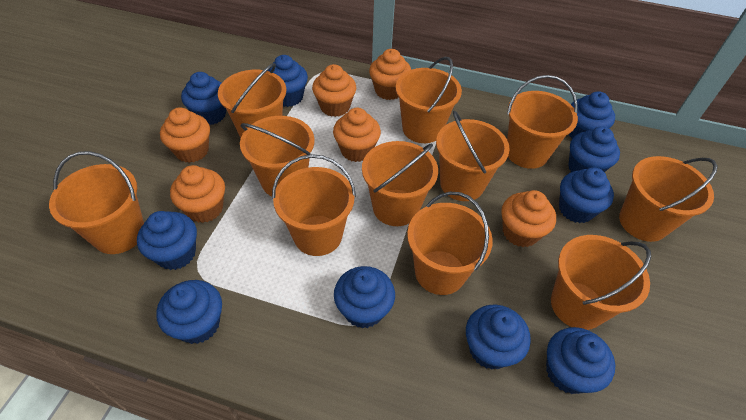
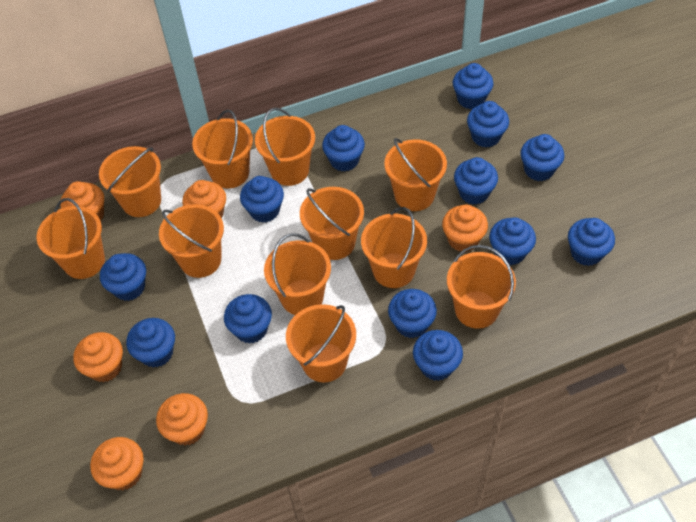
blue cupcake: [137,211,197,270] [156,280,222,344] [181,72,226,125] [268,55,308,107] [334,266,395,329] [466,304,531,370] [546,327,615,394] [559,167,614,223] [568,91,615,139] [568,126,620,172] = 10 -> [100,253,146,301] [126,318,175,367] [224,294,272,344] [240,176,284,223] [322,125,365,172] [388,289,437,338] [413,330,463,381] [453,63,494,109] [454,157,498,205] [467,101,509,148] [489,217,536,265] [521,134,565,181] [568,218,615,266] = 13

